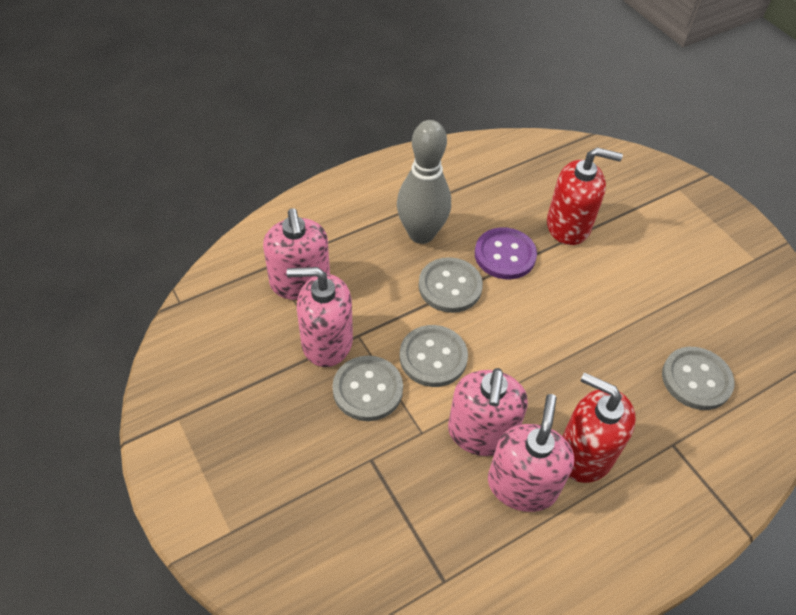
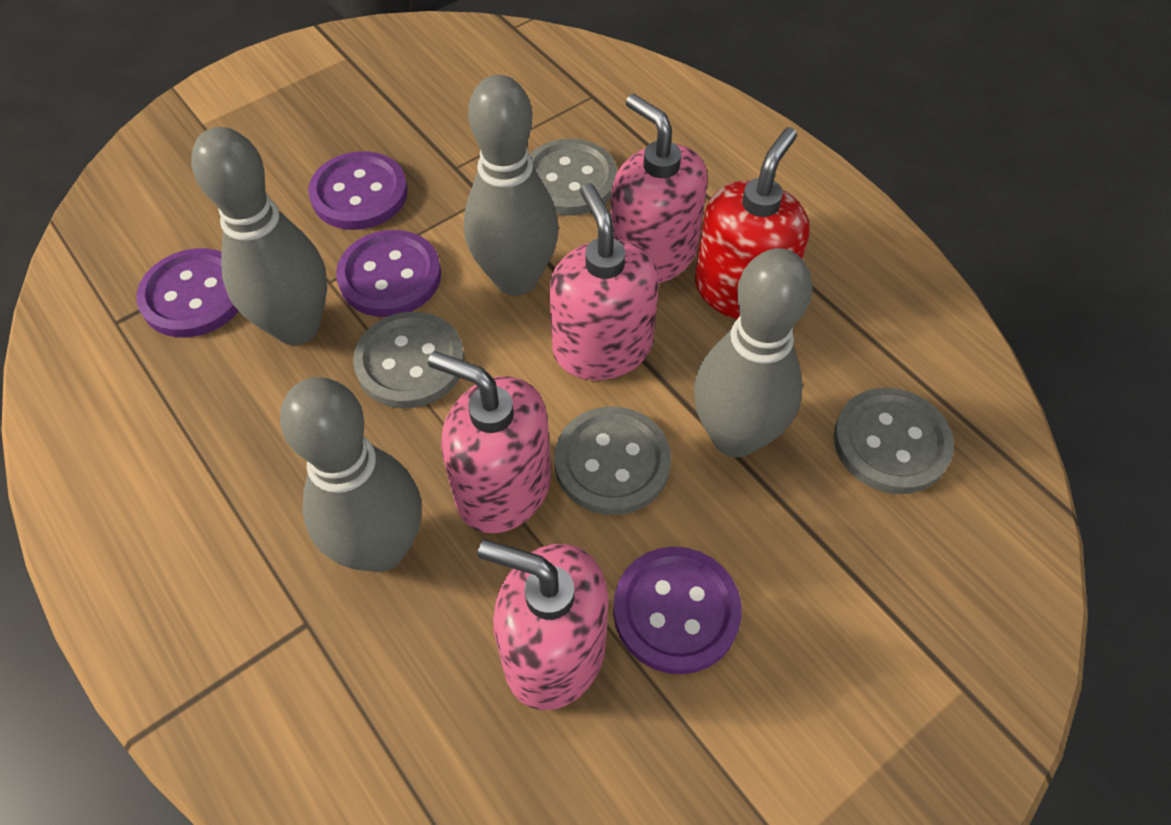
grey bowling pin: [397,120,451,244] = 1 -> [191,127,327,345] [280,377,421,572] [464,75,559,296] [694,248,813,457] = 4
purple button: [475,227,537,280] = 1 -> [136,248,238,337] [308,151,408,230] [336,230,441,317] [613,547,742,674] = 4
red soap dispenser: [547,147,623,245] [562,373,636,483] = 2 -> [695,127,809,319] = 1

